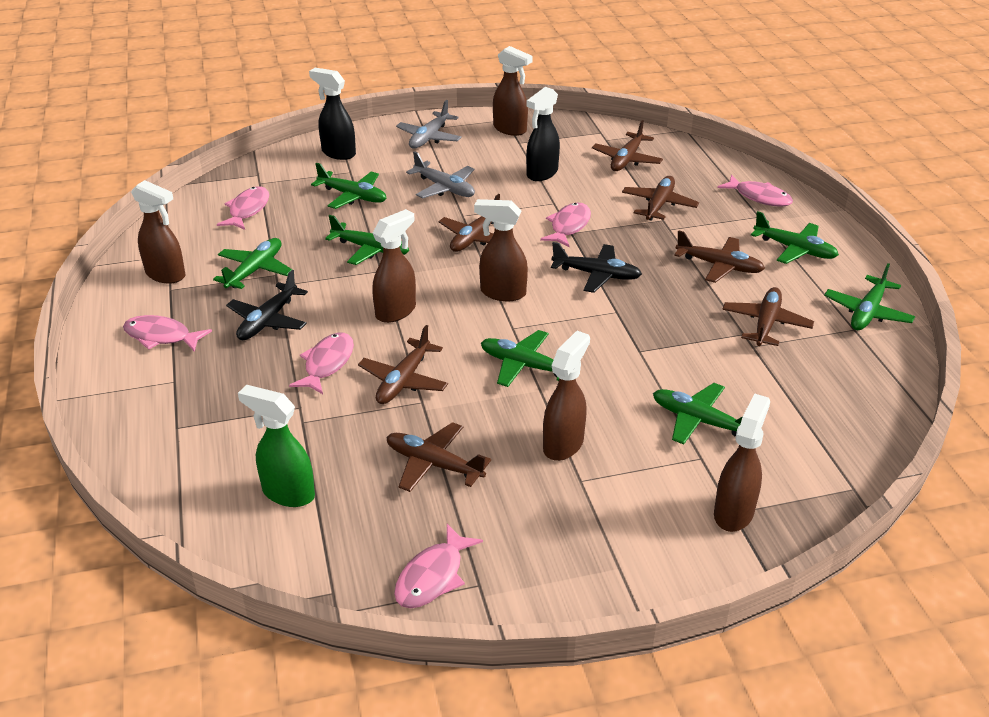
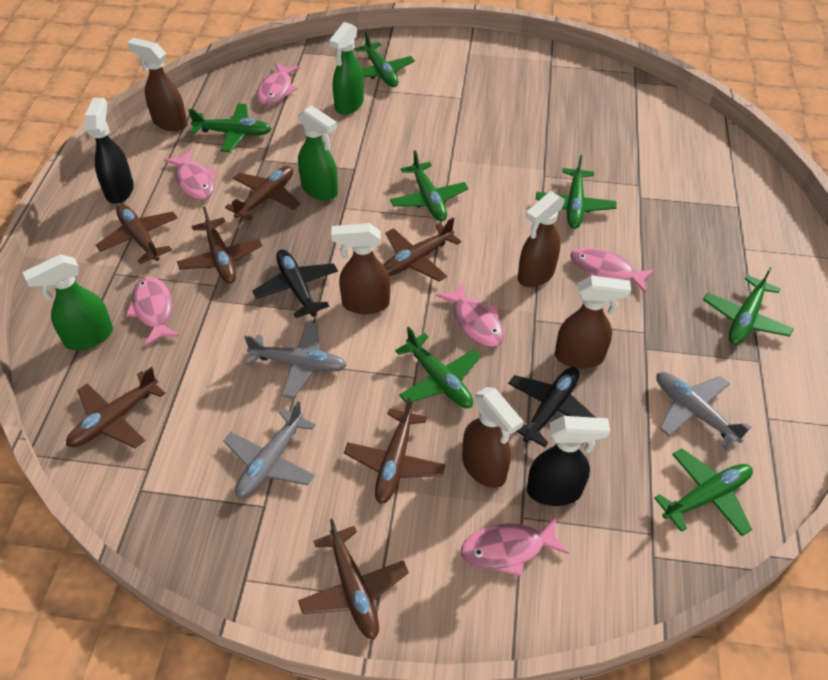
brown spray bottle: [131,180,185,284] [372,209,416,323] [474,199,528,301] [493,46,533,136] [543,331,590,461] [714,393,770,532] = 6 -> [127,38,188,131] [331,223,390,314] [462,387,524,488] [518,191,565,288] [555,276,631,368] = 5
green spray bottle: [238,385,315,507] = 1 -> [22,254,113,350] [298,105,338,200] [329,22,364,115] = 3
grey plane: [396,100,462,149] [406,151,475,198] = 2 -> [223,401,315,499] [244,322,347,398] [656,372,751,450] = 3

